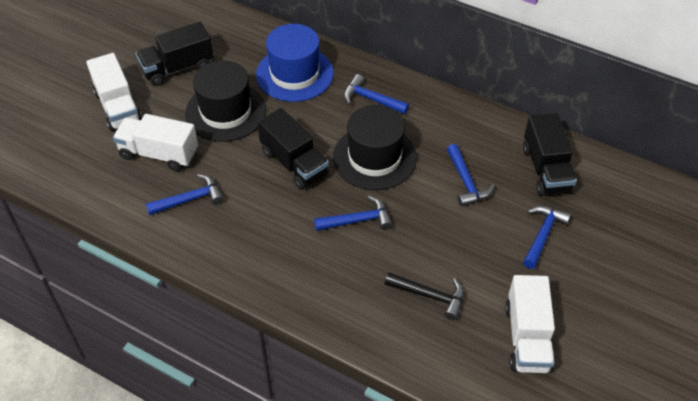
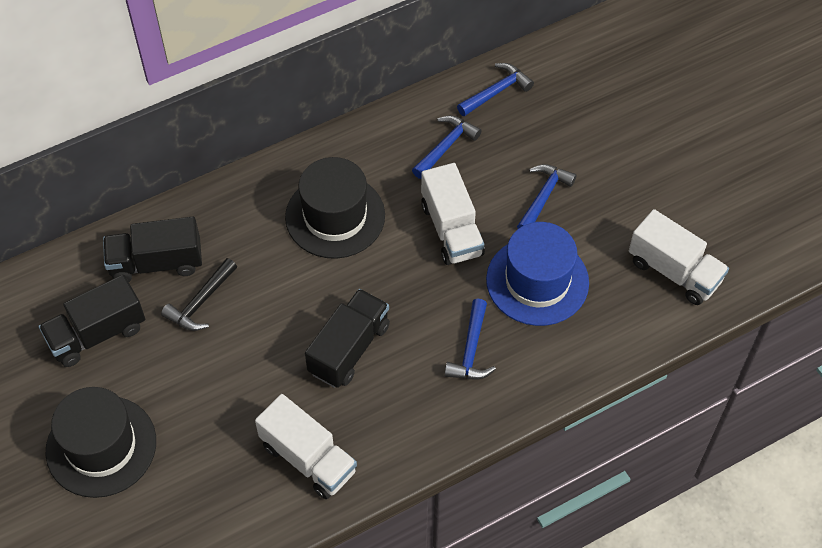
blue hammer: [146,174,224,215] [314,196,392,231] [344,74,409,114] [447,144,494,206] [523,206,571,269] = 5 -> [412,116,481,179] [444,299,496,379] [457,63,534,116] [517,164,577,229] = 4

